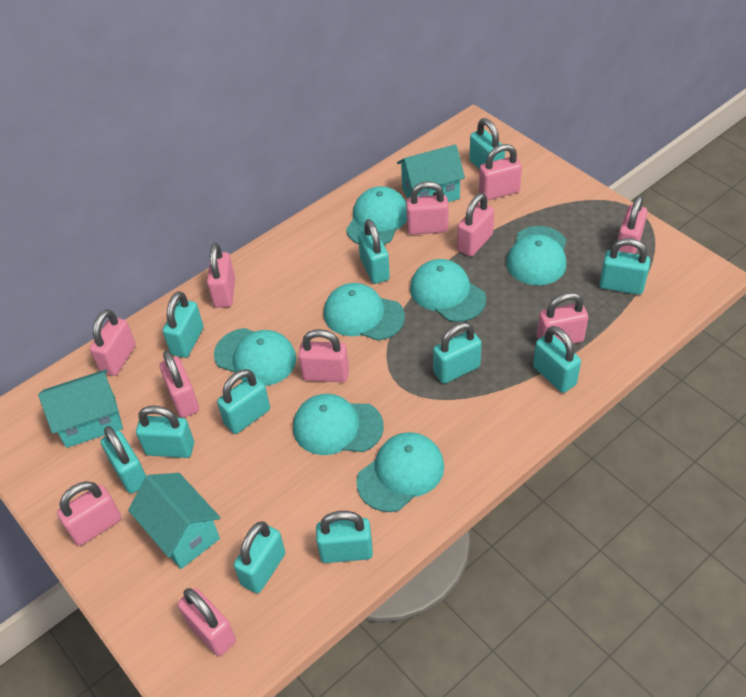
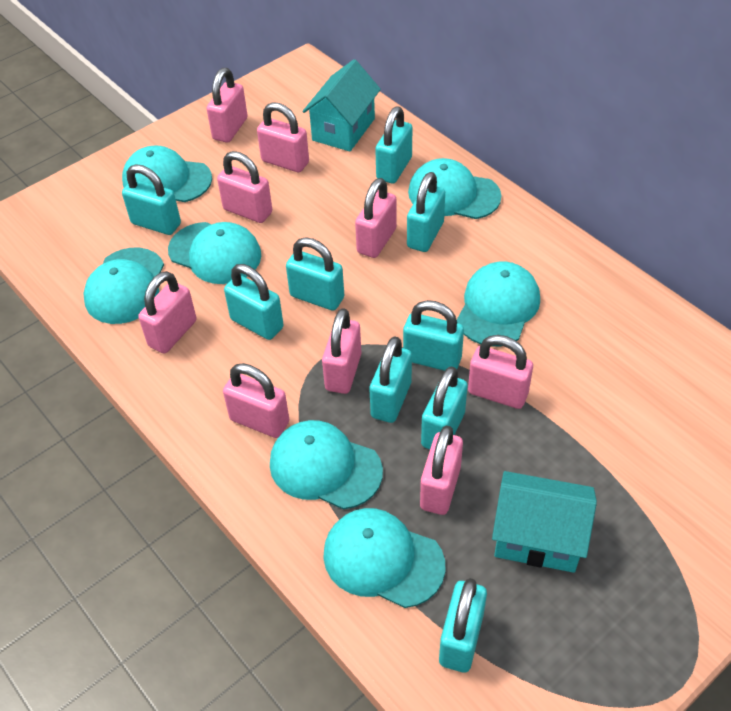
pink padlock: [57,481,121,546] [90,309,136,376] [160,351,199,418] [178,588,236,656] [207,243,235,308] [298,329,349,382] [406,181,449,235] [457,193,494,256] [479,144,522,200] [537,292,588,344] [617,195,647,254] = 11 -> [138,271,196,354] [207,68,248,143] [217,151,272,223] [223,363,289,438] [257,102,309,172] [322,308,362,394] [355,178,397,258] [420,425,463,515] [468,335,533,409] = 9
turquoise house: [38,369,123,448] [128,473,220,569] [397,144,465,202] = 3 -> [302,59,381,152] [492,471,597,573] = 2
turquoise padlock: [101,426,146,494] [136,405,194,458] [163,291,203,358] [217,369,270,434] [234,521,285,593] [316,511,373,563] [358,219,390,284] [433,322,482,384] [469,118,505,169] [533,326,581,393] [599,238,650,295] = 11 -> [122,165,181,235] [224,264,284,340] [286,237,344,311] [369,336,412,423] [375,106,412,184] [403,300,464,371] [407,172,445,252] [421,366,468,449] [439,578,487,673] = 9

